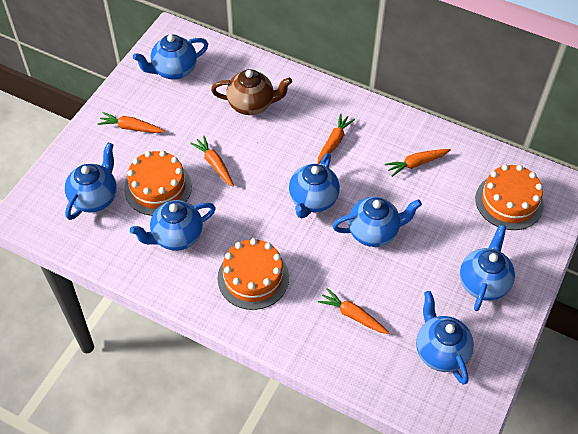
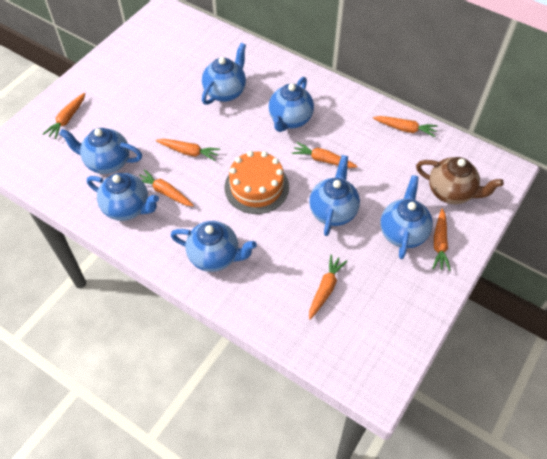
orange cake: [124,151,192,216] [217,238,289,310] [475,164,544,230] = 3 -> [225,151,289,214] = 1
orange carrot: [98,112,165,133] [190,136,234,186] [317,113,355,164] [318,288,389,334] [385,149,451,177] = 5 -> [43,93,85,139] [139,169,194,206] [156,139,220,161] [292,142,357,168] [309,254,347,320] [373,116,438,137] [432,208,451,271] = 7

